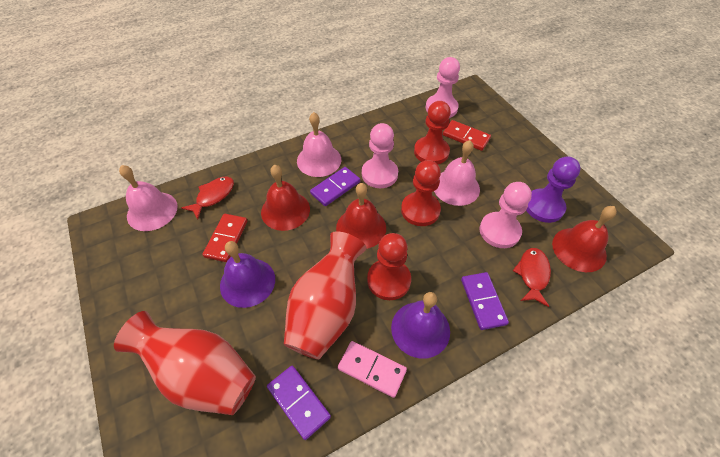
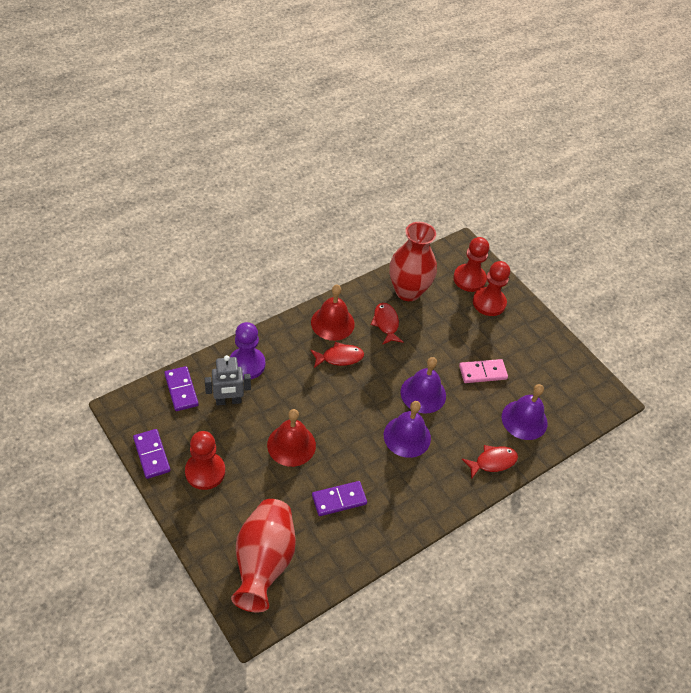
grey robot: none = 0 -> [204,355,251,406] = 1
pink bell: [119,165,178,231] [297,112,341,177] [434,140,480,206] = 3 -> none = 0
pink pawn: [362,123,398,188] [426,57,460,118] [479,182,532,248] = 3 -> none = 0
purple bell: [220,241,275,308] [391,292,450,359] = 2 -> [384,401,431,458] [401,357,446,413] [502,384,548,440] = 3
red bell: [261,165,310,231] [336,183,386,249] [552,206,617,272] = 3 -> [267,409,316,467] [311,285,355,341] = 2
red domino: [203,214,247,262] [443,120,491,151] = 2 -> none = 0
red fish: [181,177,234,219] [513,248,551,307] = 2 -> [311,342,364,368] [371,303,403,345] [462,445,518,479] = 3

